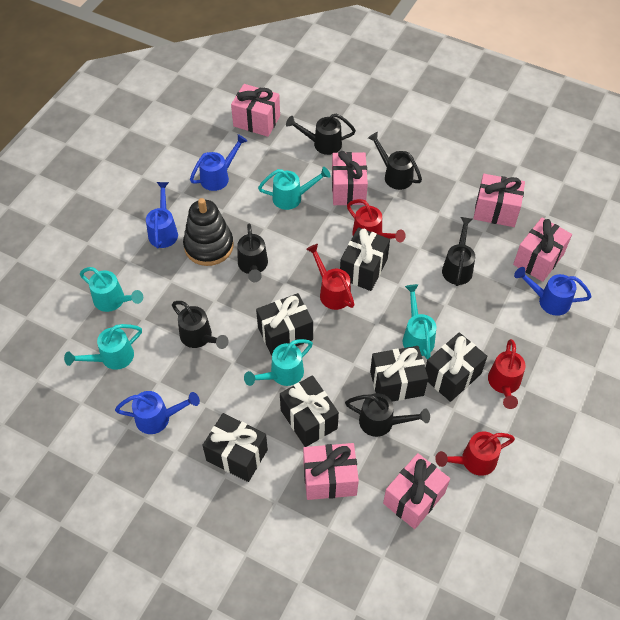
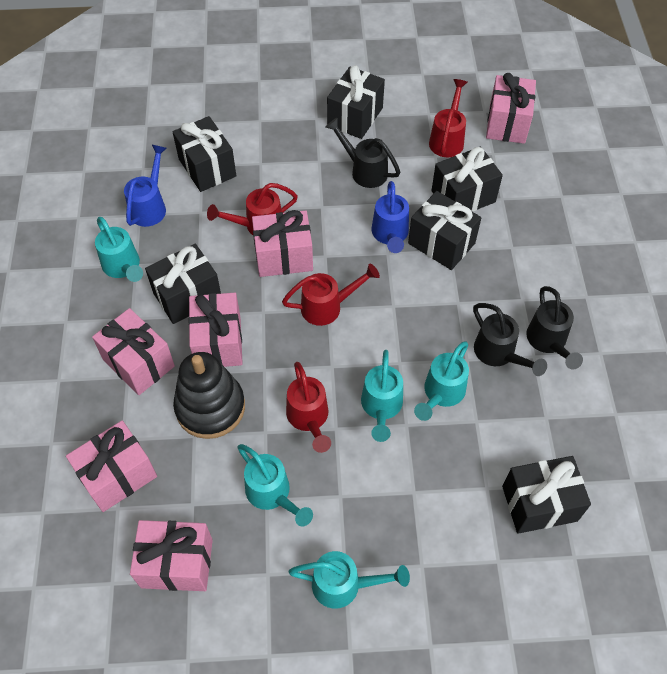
black watering can: [172,301,229,349] [238,224,268,282] [286,114,356,155] [345,393,430,437] [368,132,422,190] [442,217,475,286] = 6 -> [326,118,400,188] [473,303,547,376] [526,286,583,369] = 3
blue watering can: [115,391,200,434] [146,182,178,249] [190,134,247,191] [514,267,592,316] = 4 -> [124,145,167,227] [371,181,409,253] = 2

